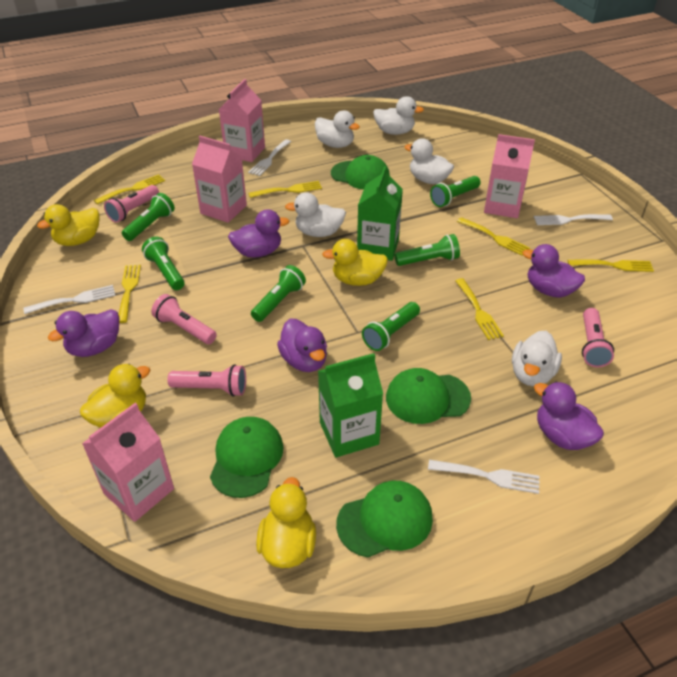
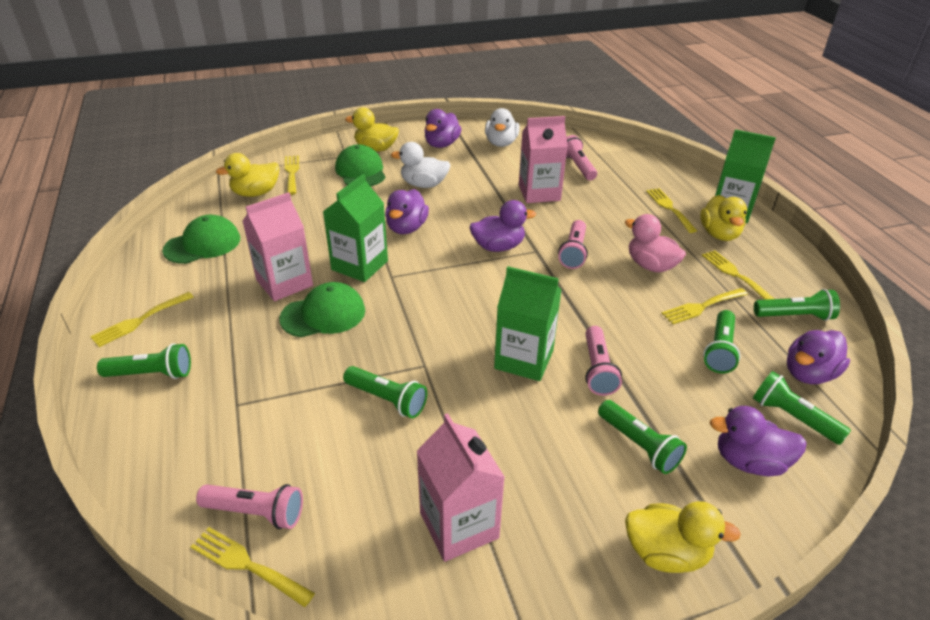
green cap: [210,417,284,498] [331,155,390,190] [336,481,433,558] [386,368,471,424] = 4 -> [162,215,240,264] [279,282,365,337] [335,144,385,186] = 3
green carton: [318,353,383,457] [357,166,403,261] = 2 -> [323,174,388,282] [494,266,562,381] [715,129,776,223] = 3
pink carton: [82,403,174,522] [192,136,247,223] [219,79,265,162] [484,134,535,218] = 4 -> [242,192,313,301] [416,413,505,562] [519,116,568,203] = 3
pink duck: none = 0 -> [625,214,686,272] = 1
white duck: [285,192,346,237] [315,111,360,148] [373,96,424,135] [404,138,454,184] [512,331,562,386] = 5 -> [391,142,451,188] [485,108,520,147] = 2
white fork: [23,285,116,314] [248,139,291,176] [428,460,540,494] [534,214,613,225] = 4 -> none = 0

